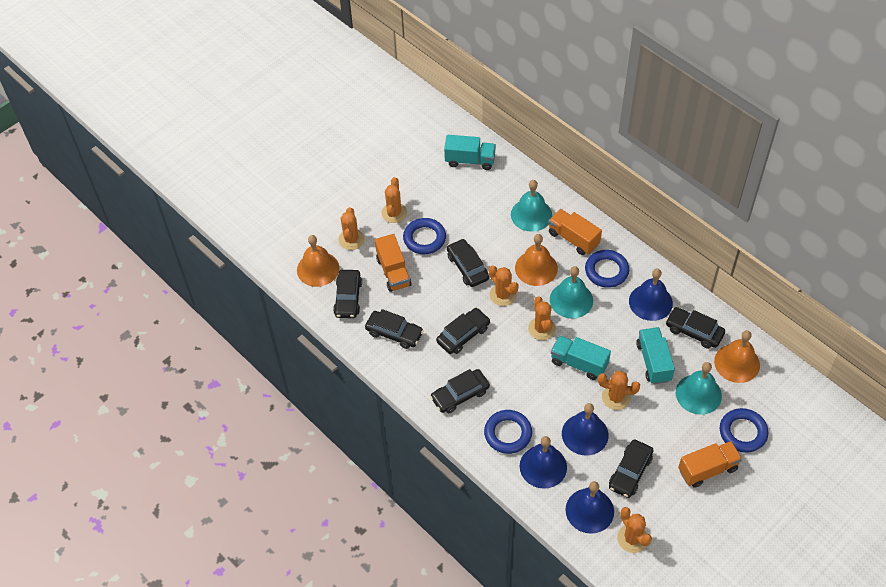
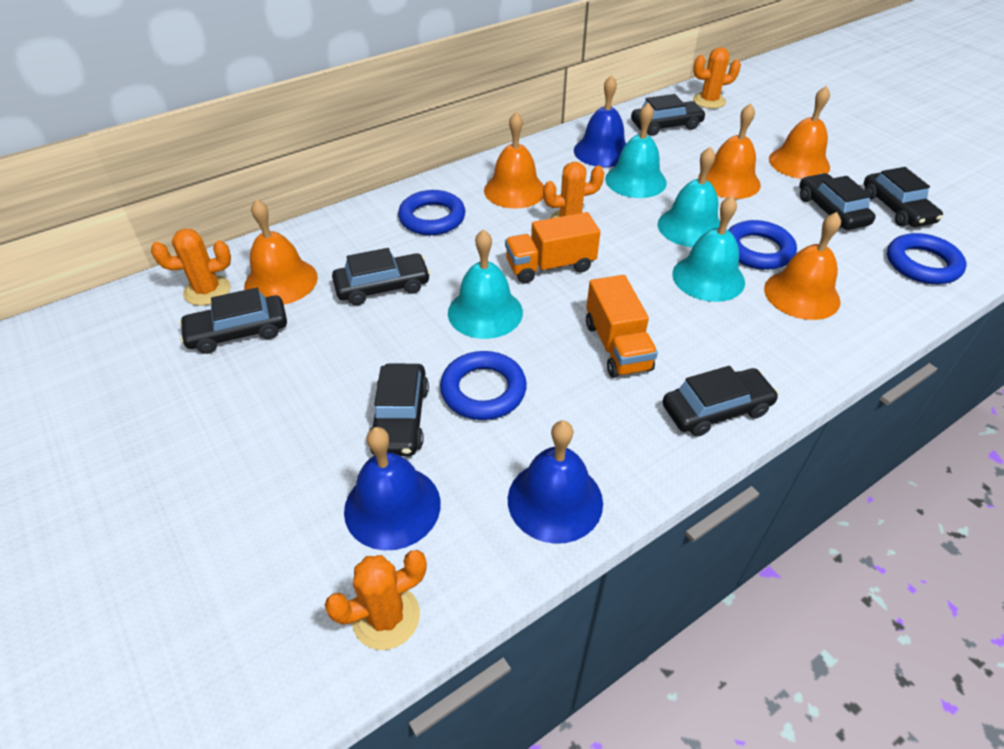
blue bell: [520,436,567,489] [562,403,609,456] [565,481,614,534] [629,269,673,321] = 4 -> [344,427,441,550] [508,421,603,544] [574,75,626,167] = 3
orange bell: [297,235,339,287] [515,234,558,286] [714,330,760,383] = 3 -> [244,199,318,305] [484,112,544,208] [698,103,761,199] [764,212,841,320] [769,86,830,179] = 5
orange cactus: [338,207,364,250] [381,177,407,223] [489,265,519,306] [528,296,556,340] [598,371,640,410] [617,507,652,553] = 6 -> [151,229,231,306] [325,550,427,650] [543,162,604,219] [693,47,741,109] = 4
orange truck: [375,234,412,292] [548,209,602,255] [678,441,742,488] = 3 -> [505,212,600,283] [586,275,658,378] = 2
turquoise bell: [511,180,552,232] [550,266,593,319] [676,362,722,415] = 3 -> [448,229,523,339] [605,102,667,198] [658,147,720,247] [672,196,745,302] = 4
turquoise truck: [444,135,496,170] [551,336,611,380] [636,327,675,384] = 3 -> none = 0

